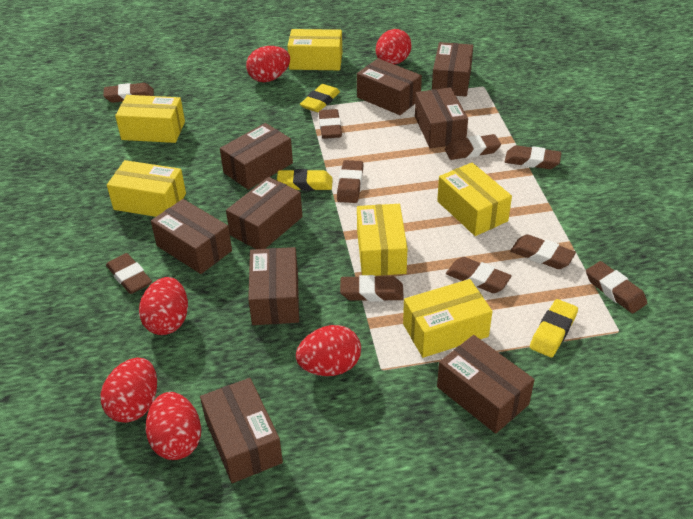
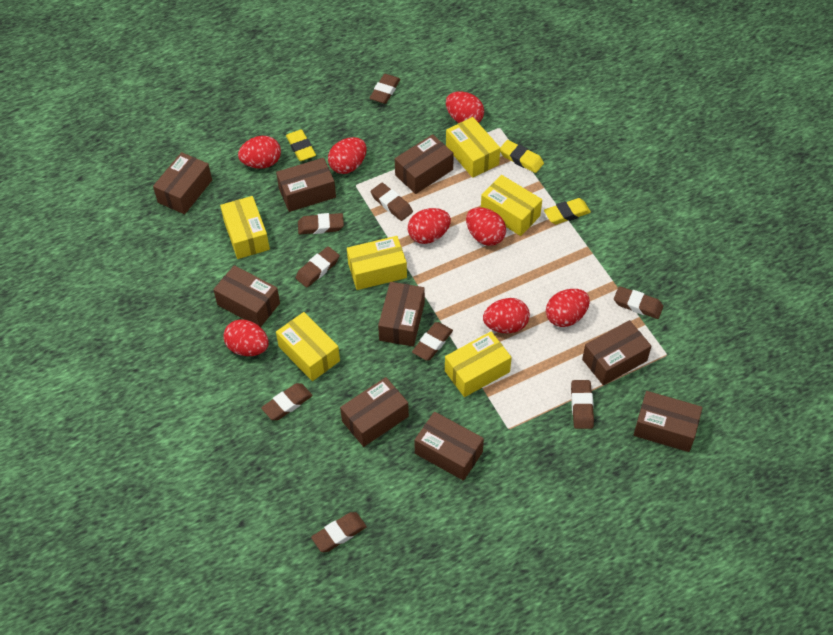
brown eraser: [103,83,154,103] [106,253,152,294] [319,109,342,139] [337,160,363,203] [340,275,404,302] [445,134,501,160] [446,257,512,293] [505,145,562,169] [510,234,576,269] [586,261,647,314] = 10 -> [261,383,313,420] [296,246,340,287] [298,213,344,234] [311,512,367,552] [370,74,400,104] [371,183,413,221] [412,322,453,361] [571,380,594,429] [614,286,663,319] = 9
red egg: [101,358,157,423] [139,277,188,335] [146,392,201,460] [246,46,290,82] [296,325,361,376] [376,29,412,65] = 6 -> [223,319,269,356] [238,136,281,168] [328,137,367,174] [408,208,451,244] [446,92,484,123] [466,207,506,246] [483,298,530,333] [546,289,590,327] = 8

